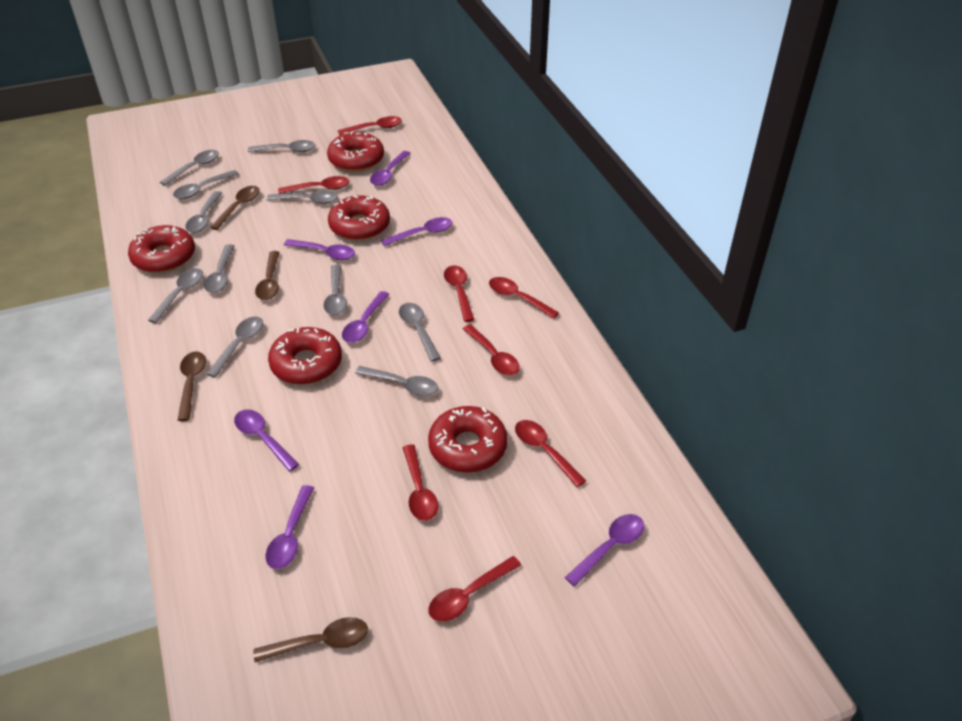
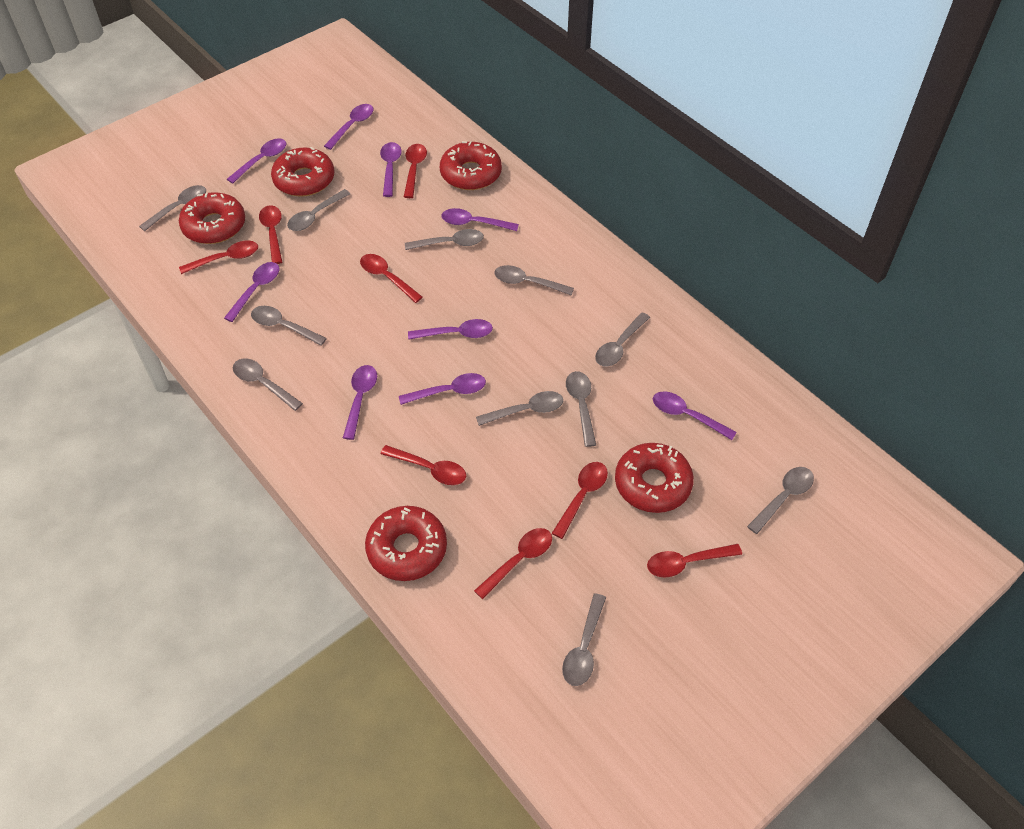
brown spoon: [178,351,206,421] [210,186,260,230] [253,617,368,662] [255,251,280,300] = 4 -> none = 0
purple spoon: [234,409,299,471] [266,485,314,569] [284,239,355,260] [342,291,389,343] [370,151,411,186] [381,217,453,246] [565,514,644,586] = 7 -> [224,262,279,322] [227,139,286,184] [324,104,373,150] [343,365,377,440] [380,142,402,197] [399,373,486,405] [408,319,493,340] [441,208,519,231] [653,391,737,440] = 9

